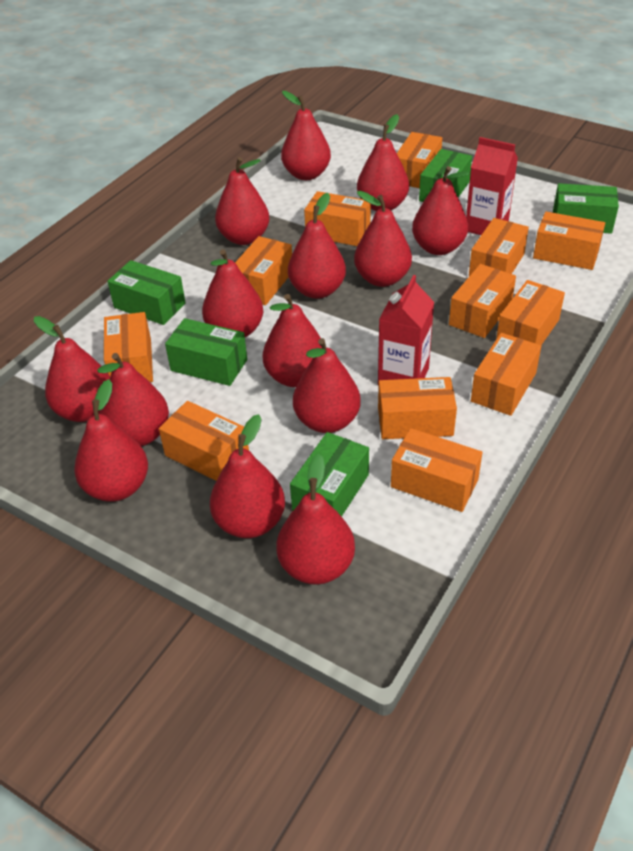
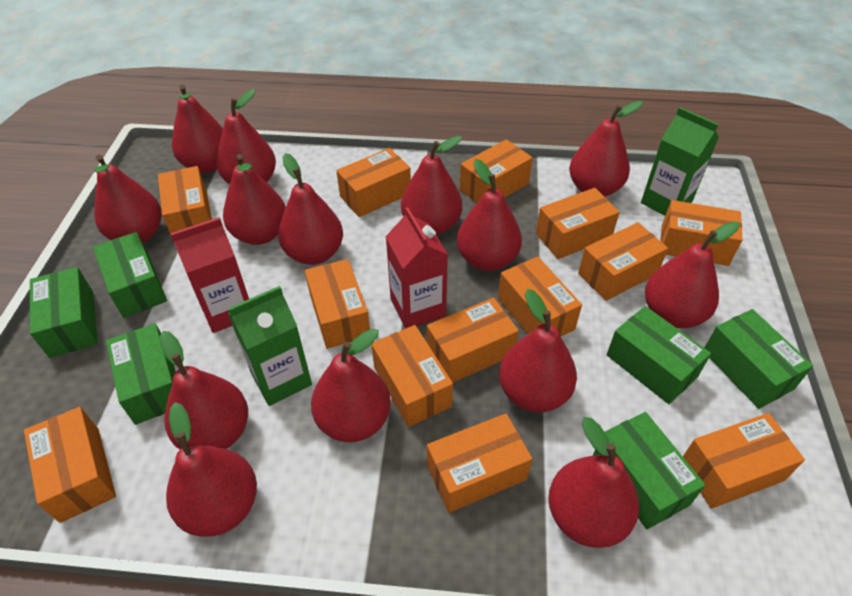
green box: [107,260,186,325] [165,318,247,386] [290,432,369,517] [419,149,472,202] [553,183,619,234] = 5 -> [30,267,98,358] [93,232,167,318] [106,323,176,425] [593,412,705,529] [607,306,711,404] [705,309,813,409] = 6
green carton: none = 0 -> [228,286,312,406] [641,107,719,216] = 2
orange box: [104,312,153,382] [159,401,249,481] [235,236,292,305] [304,191,371,246] [378,377,457,439] [391,428,482,512] [397,132,442,188] [449,264,516,338] [469,218,529,276] [471,333,541,416] [496,280,565,345] [533,212,605,270] = 12 -> [24,407,116,523] [158,166,212,233] [305,259,370,349] [336,148,411,217] [372,325,453,427] [427,298,519,382] [427,413,532,513] [460,139,533,203] [498,256,582,337] [536,188,620,259] [578,222,668,301] [660,200,742,266] [683,413,805,509] = 13

